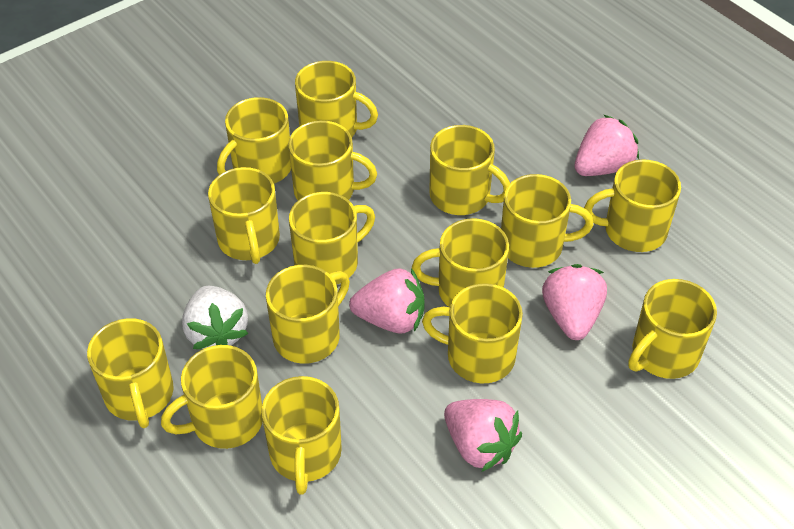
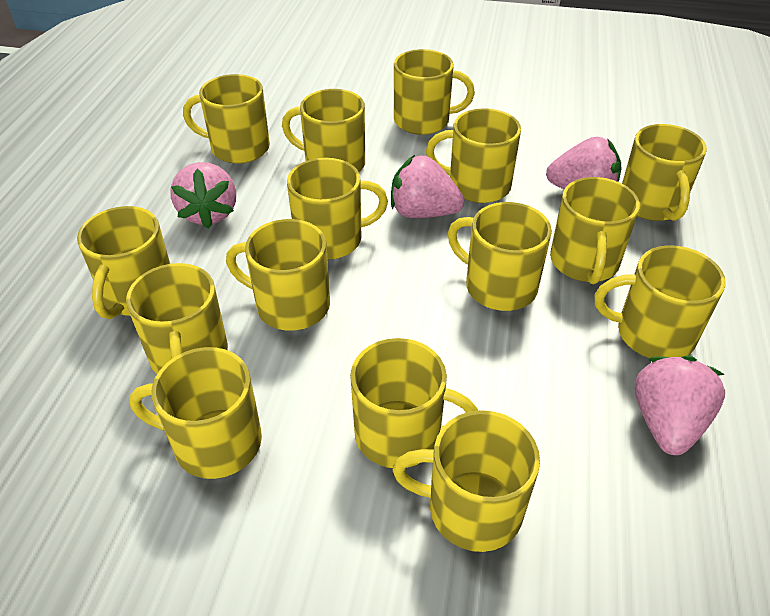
white strawberry: [182,286,249,349] = 1 -> none = 0

